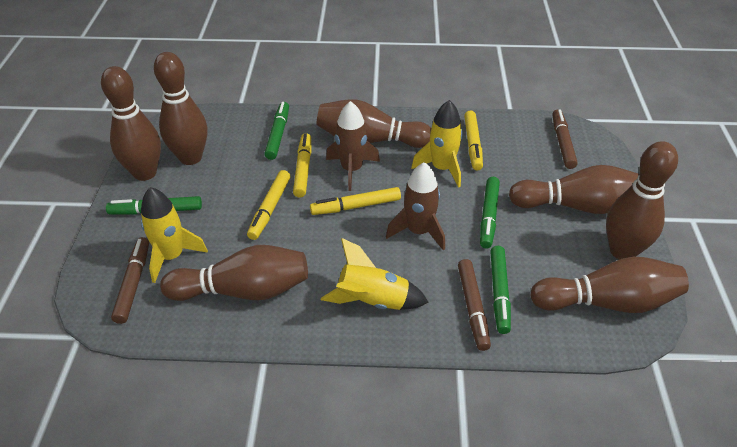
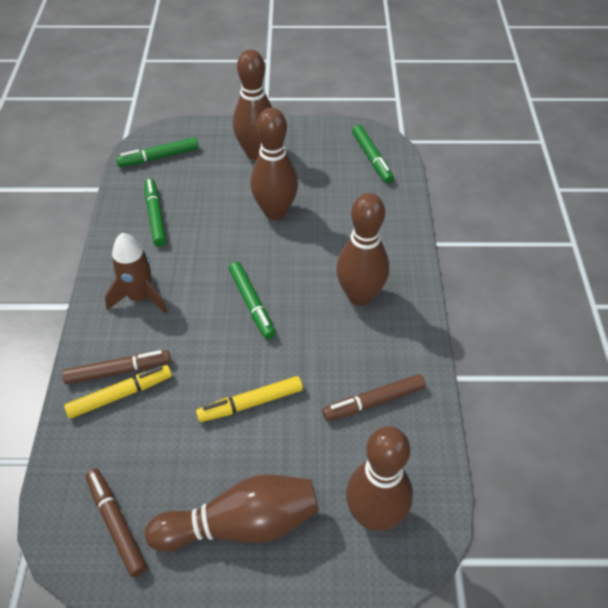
brown bowling pin: [101,66,161,181] [154,52,207,165] [160,245,308,301] [316,99,431,148] [509,165,640,214] [530,257,689,313] [606,141,678,260] = 7 -> [145,474,319,552] [233,49,273,160] [250,108,298,220] [336,193,389,306] [346,426,413,531] = 5
brown rocket: [326,101,380,191] [386,162,445,251] = 2 -> [105,233,168,314] = 1
yellow marker: [247,170,291,240] [293,133,311,197] [310,187,401,215] [464,111,483,171] = 4 -> [64,365,172,419] [196,376,303,422] = 2
yellow rocket: [141,187,208,283] [321,238,429,310] [411,100,463,188] = 3 -> none = 0

